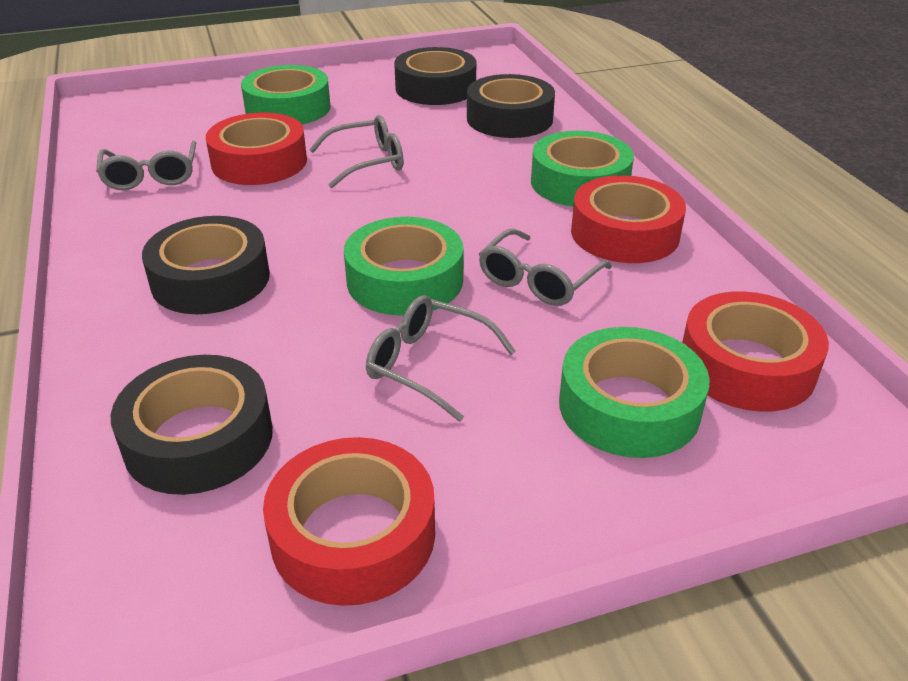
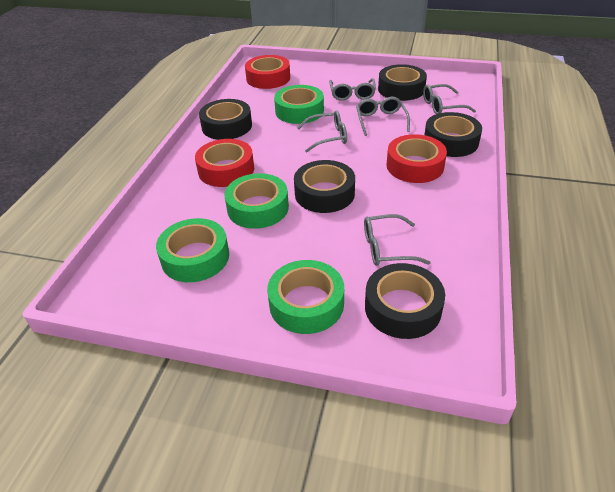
black tape: [111,355,273,495] [142,216,270,314] [394,47,476,105] [467,74,555,138] = 4 -> [199,99,252,140] [294,160,355,213] [365,263,445,339] [378,64,427,101] [424,112,482,157] = 5
grey glasses: [96,141,196,190] [309,115,403,188] [366,295,516,422] [479,229,612,306] = 4 -> [297,110,347,153] [329,78,376,101] [356,97,410,136] [364,214,431,266] [423,84,476,114] = 5
red tape: [206,113,307,185] [263,437,435,606] [571,175,686,263] [682,291,829,412] = 4 -> [195,139,254,187] [245,55,290,89] [386,134,447,183] = 3

